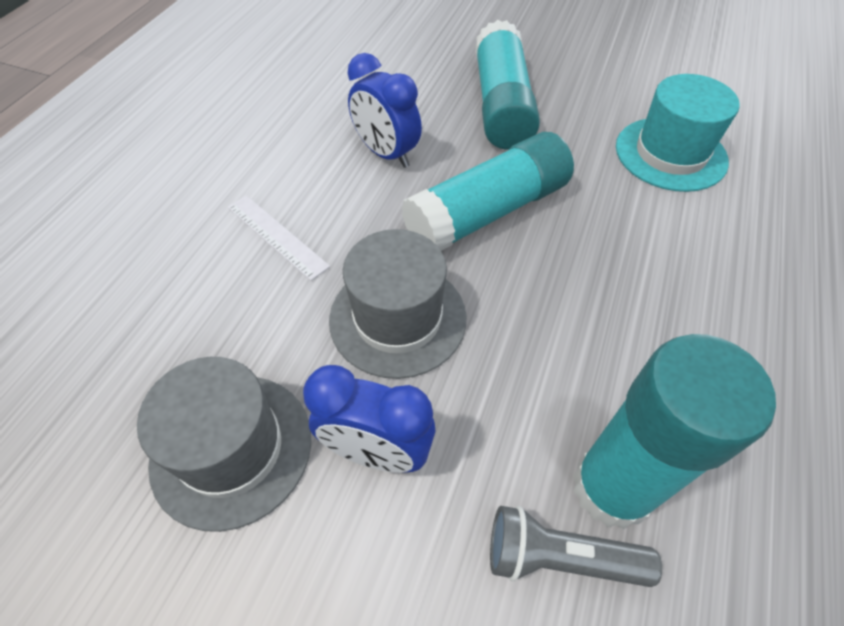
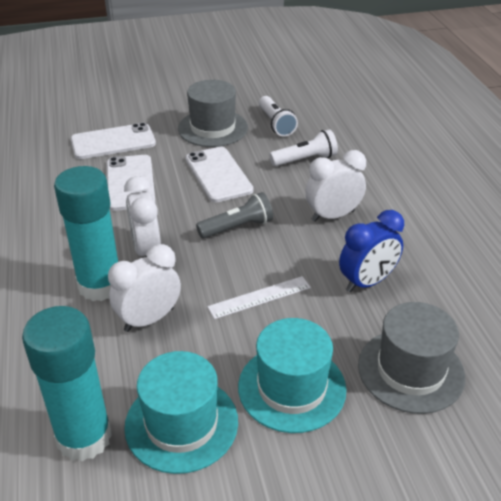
blue clock: [303,365,436,473] [348,53,422,168] = 2 -> [339,210,404,292] = 1
turquoise glue stick: [401,132,574,251] [475,20,540,150] [573,334,776,529] = 3 -> [22,306,112,461] [54,166,118,301] = 2
turquoise hat: [616,74,740,192] = 1 -> [124,351,238,474] [238,318,346,433] = 2
white clock: none = 0 -> [108,244,181,332] [124,176,161,257] [306,150,366,222] = 3
white flashlight: none = 0 -> [259,96,298,137] [269,129,338,166] = 2
white phone: none = 0 -> [71,123,156,159] [107,155,156,211] [185,147,254,202] = 3

